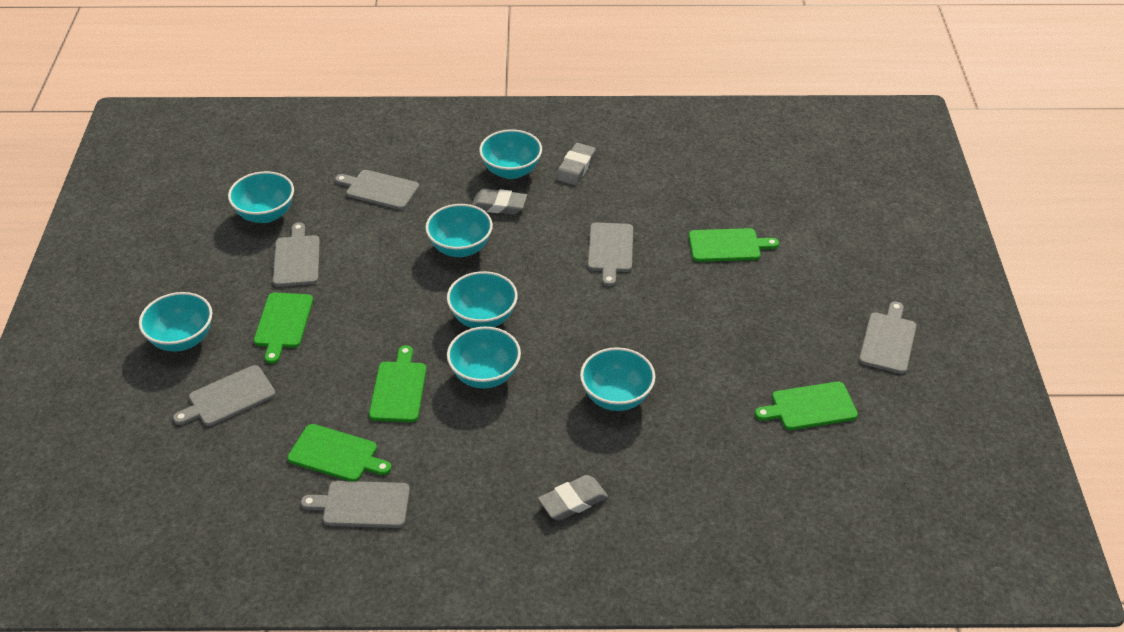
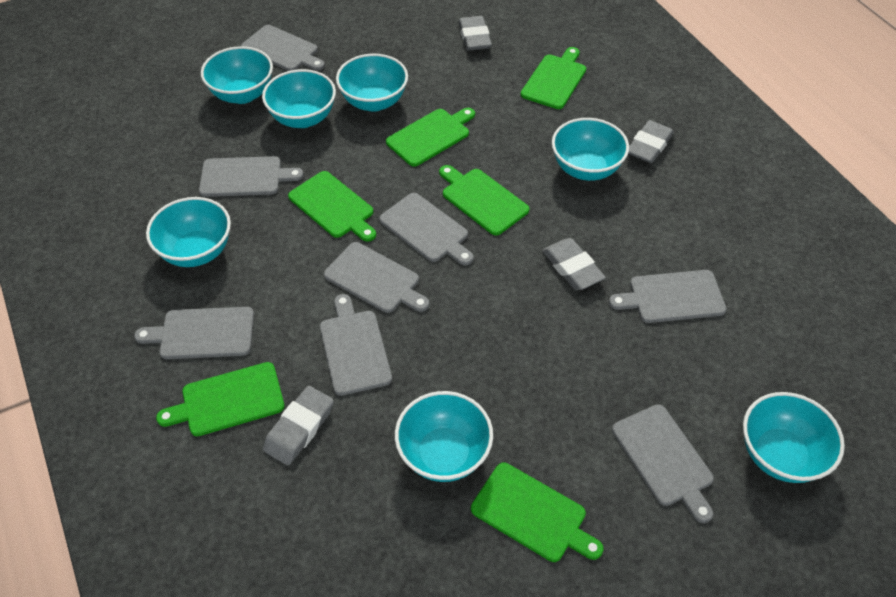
green cutting board: [254,293,313,364] [287,424,391,481] [369,345,426,422] [689,228,779,262] [755,382,858,430] = 5 -> [156,362,285,436] [288,171,376,242] [386,108,475,167] [439,165,530,235] [471,463,604,562] [521,47,586,109] = 6
grey cutting board: [173,365,276,426] [273,223,320,287] [301,481,410,528] [335,170,419,210] [588,222,633,286] [859,301,916,374] = 6 -> [134,307,254,359] [199,156,304,197] [241,25,325,71] [320,294,392,396] [324,242,429,313] [379,193,474,265] [609,270,727,323] [612,404,714,523] = 8
grey eraser: [472,189,527,215] [538,475,608,521] [556,143,596,185] = 3 -> [263,386,334,465] [458,16,492,51] [542,238,606,290] [628,120,674,163] = 4

